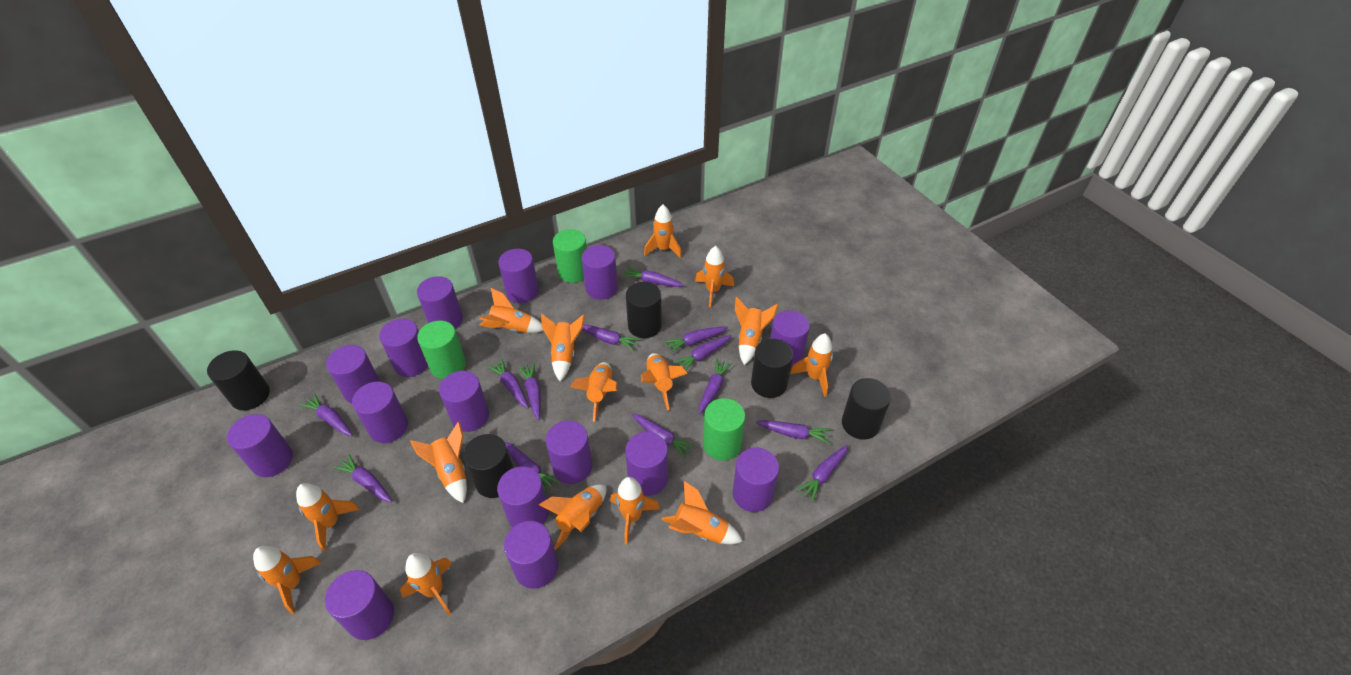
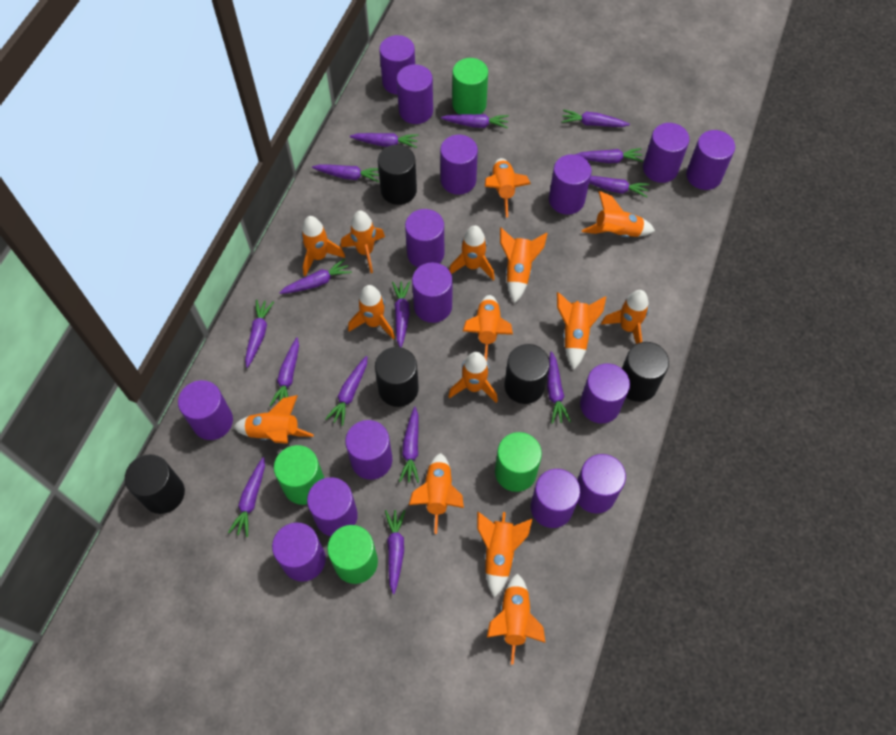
green cylinder: [417,320,466,379] [553,229,587,283] [703,398,745,461] = 3 -> [274,445,324,505] [327,525,378,584] [452,58,488,114] [495,432,542,492] = 4
purple carrot: [299,393,352,436] [333,454,392,503] [487,358,529,409] [505,442,561,494] [518,362,541,420] [582,324,640,351] [622,267,684,287] [631,414,696,459] [664,327,728,353] [673,335,732,371] [699,358,732,414] [756,420,831,444] [796,445,848,502] = 13 -> [228,457,265,537] [245,300,274,368] [270,337,299,406] [279,259,352,294] [312,164,379,182] [325,356,367,426] [350,133,418,148] [385,510,405,594] [392,281,410,348] [399,407,419,483] [441,114,509,129] [547,351,571,424] [562,109,630,127] [575,148,643,163] [589,176,650,198] = 15

